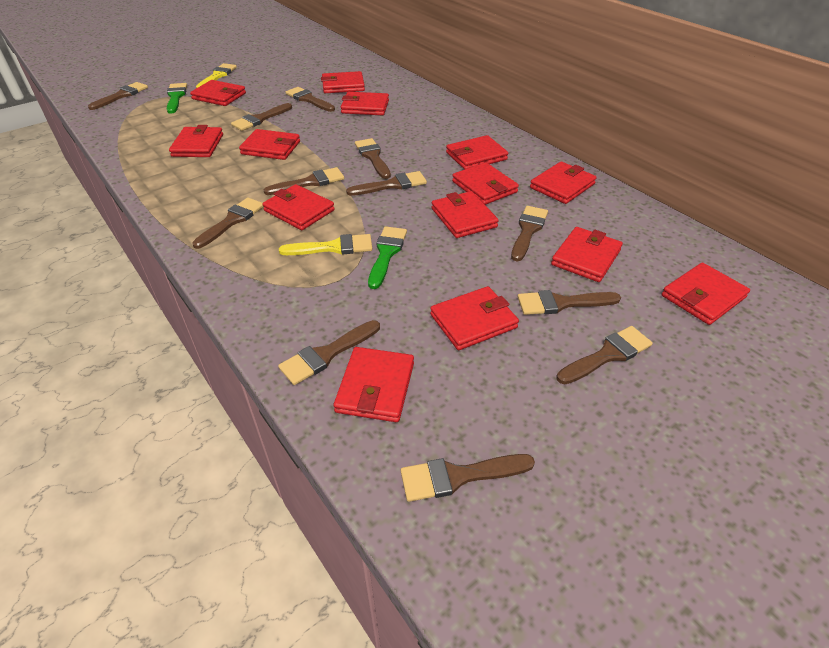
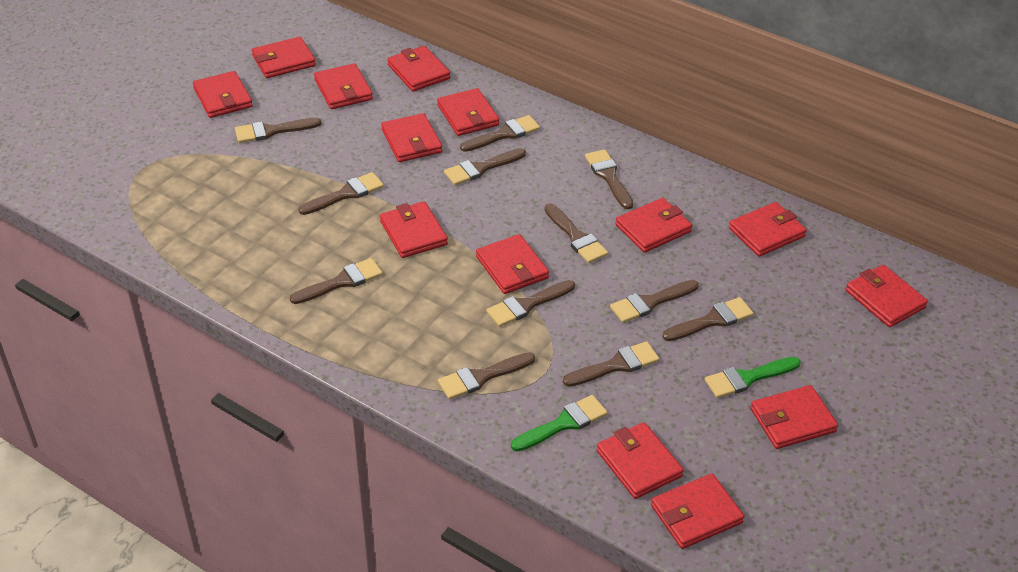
yellow brush: [196,63,237,88] [279,234,372,255] = 2 -> none = 0

